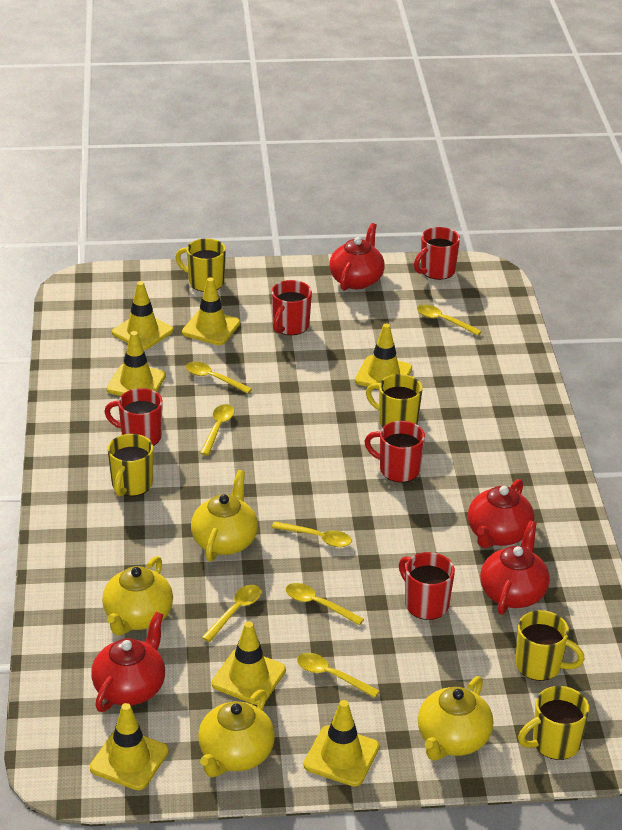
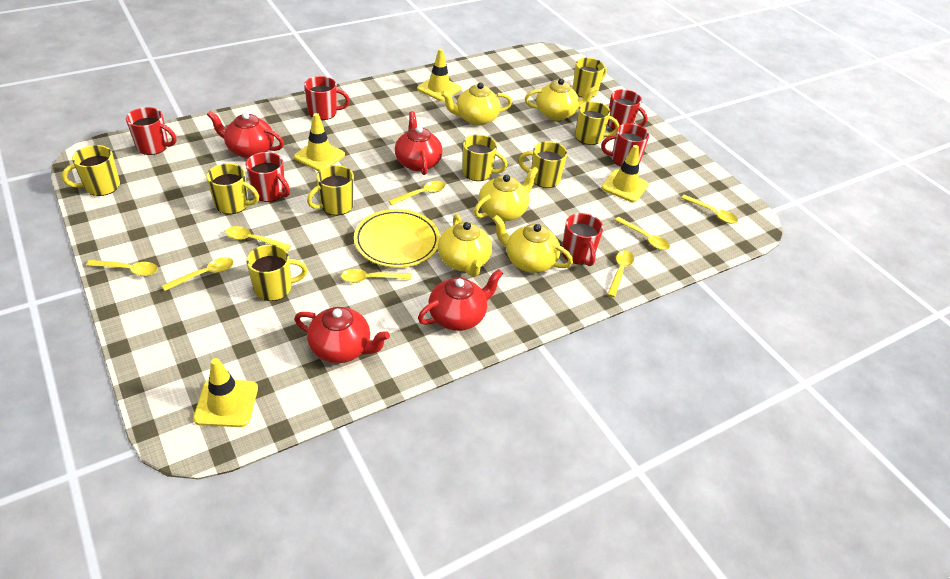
red mug: [104,388,163,446] [271,280,312,335] [364,421,425,482] [399,552,455,620] [414,227,460,280] = 5 -> [126,107,176,155] [246,152,290,202] [304,76,350,120] [562,213,603,266] [601,123,649,167] [607,89,647,130] = 6
yellow mug: [108,434,153,496] [175,238,226,292] [366,374,423,427] [516,610,585,681] [518,686,589,760] = 5 -> [62,145,120,196] [206,163,259,214] [246,245,308,301] [307,165,354,215] [462,134,507,181] [518,141,567,188] [572,58,607,97] [575,101,619,145] = 8
yellow plate: none = 0 -> [354,209,440,268] = 1
yellow spoon: [186,362,252,394] [200,404,234,455] [201,585,261,642] [272,522,352,547] [286,583,364,625] [297,653,380,698] [417,305,482,336] = 7 -> [86,260,158,276] [162,257,234,291] [225,226,291,251] [341,269,412,283] [389,181,445,205] [607,250,634,297] [615,217,670,250] [681,195,738,224] = 8
yellow teapot: [102,556,173,635] [191,470,258,562] [198,690,275,777] [418,676,493,761] = 4 -> [438,214,492,277] [441,82,512,126] [474,167,539,221] [493,215,573,273] [525,78,597,121] = 5
yellow traffic cone: [90,703,169,790] [107,331,166,396] [112,281,173,350] [182,277,240,345] [212,621,286,705] [304,700,379,786] [355,324,412,389] = 7 -> [193,358,258,427] [294,113,345,171] [417,49,461,101] [601,145,649,202] = 4

